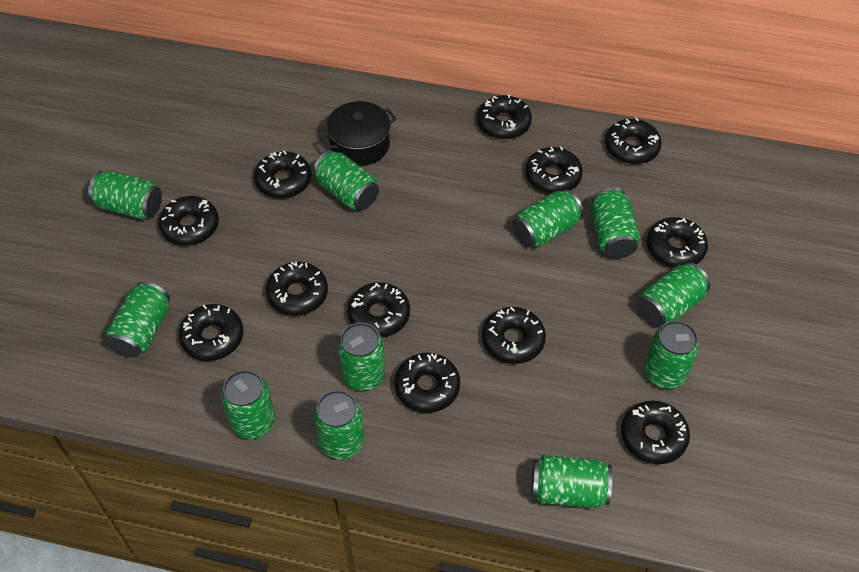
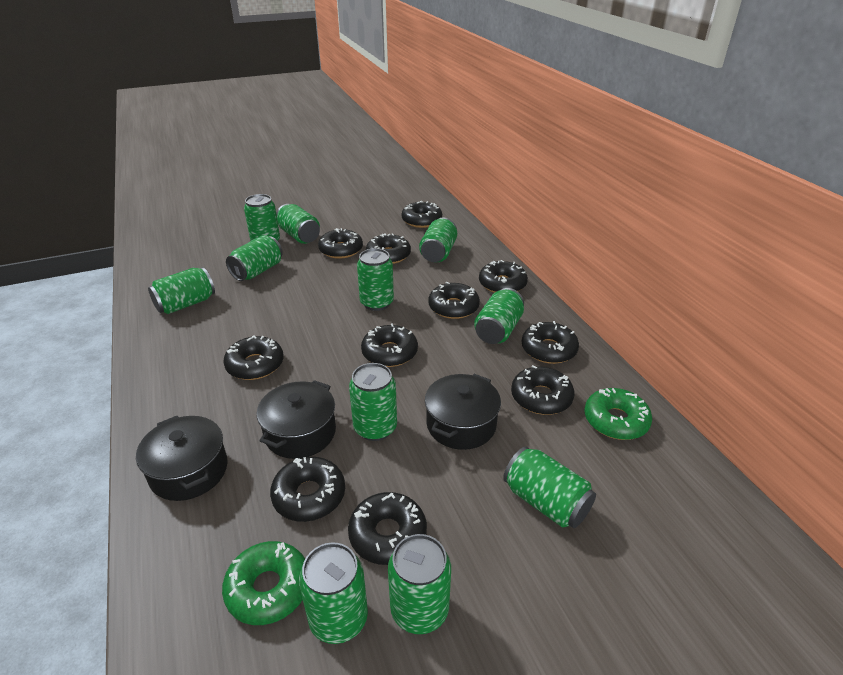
black donut: [159,196,219,246] [179,304,243,361] [254,151,312,199] [266,262,328,316] [347,282,410,337] [394,353,460,413] [477,94,532,139] [482,307,546,364] [525,147,583,194] [605,117,662,164] [621,401,690,464] [647,217,708,268] = 12 -> [223,335,284,380] [270,457,345,522] [318,228,363,259] [348,492,427,565] [361,323,418,367] [366,233,411,264] [402,201,442,228] [428,282,480,319] [479,260,528,293] [511,365,575,415] [522,321,579,364] = 11
black pot: [320,101,397,166] = 1 -> [136,416,228,501] [257,380,336,459] [425,374,501,450] = 3
green donut: none = 0 -> [222,541,305,625] [585,388,652,440] = 2

